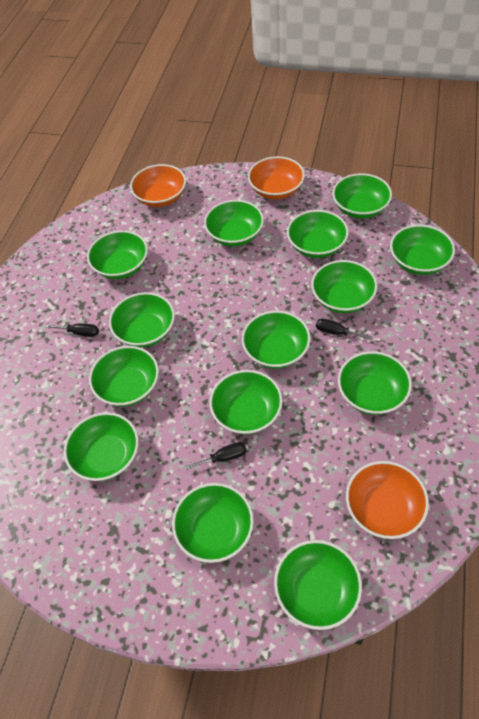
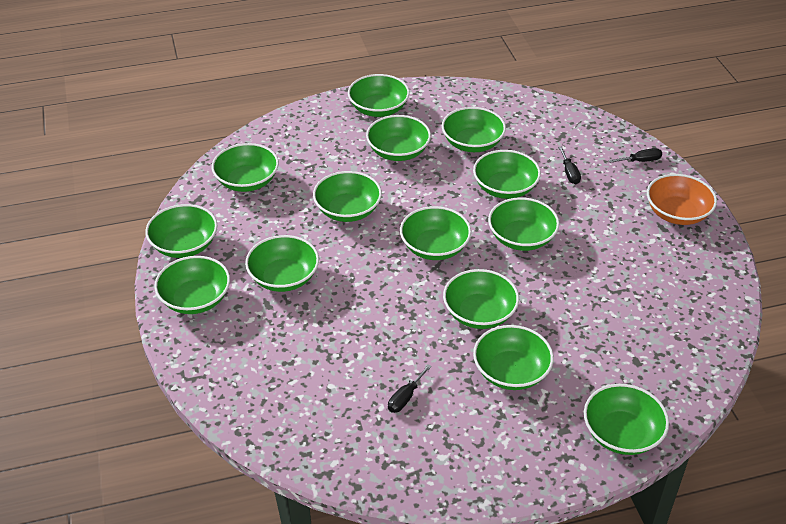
orange bowl: [130,164,186,207] [248,156,305,199] [346,461,429,539] = 3 -> [647,174,717,225] = 1

